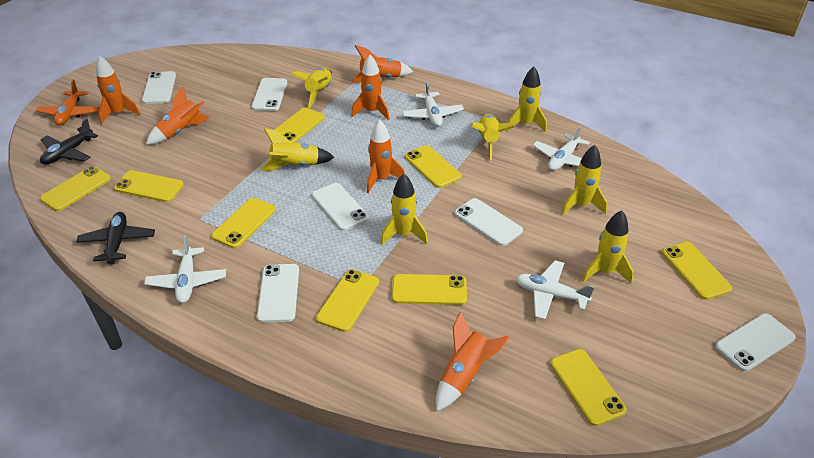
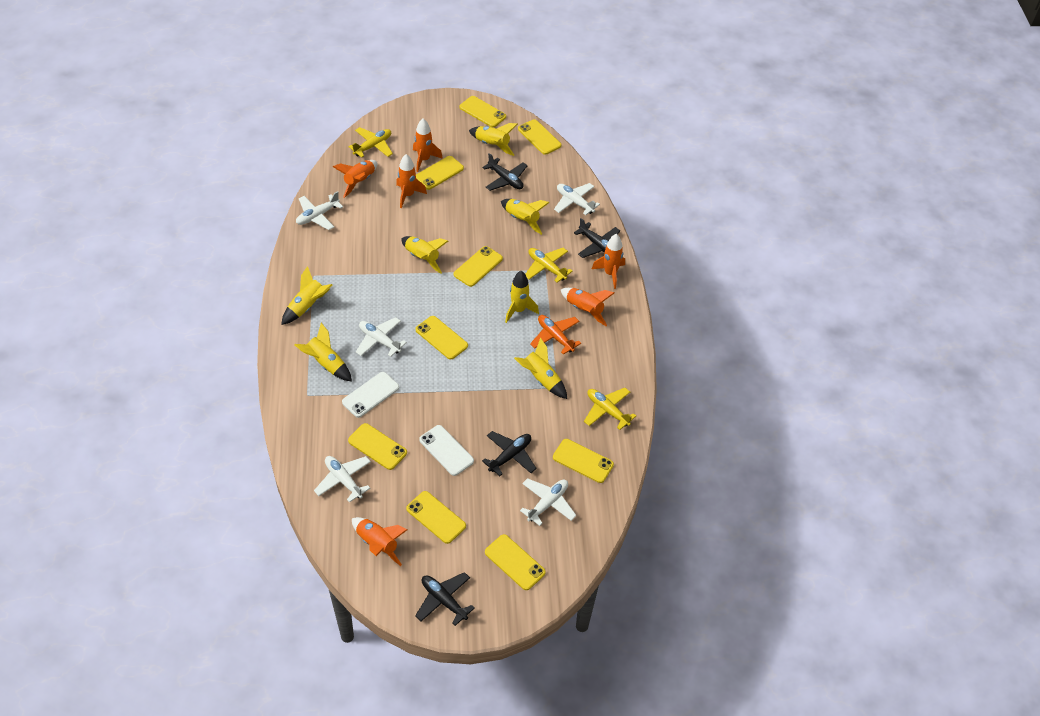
black plane: [40,119,98,165] [76,212,155,264] = 2 -> [415,572,475,626] [482,153,528,191] [482,431,537,476] [574,218,620,258] = 4
white phone: [142,71,176,104] [251,78,287,111] [257,264,299,323] [312,183,369,231] [455,198,523,246] [715,313,796,372] = 6 -> [342,372,399,418] [419,425,474,476] = 2
white plane: [144,235,226,303] [402,81,464,127] [516,260,595,320] [532,125,590,171] = 4 -> [296,191,343,230] [314,456,371,503] [356,317,407,357] [520,478,576,526] [554,183,600,215] = 5
yellow plane: none = 0 -> [348,127,393,158] [525,248,573,283] [584,388,636,430] = 3

